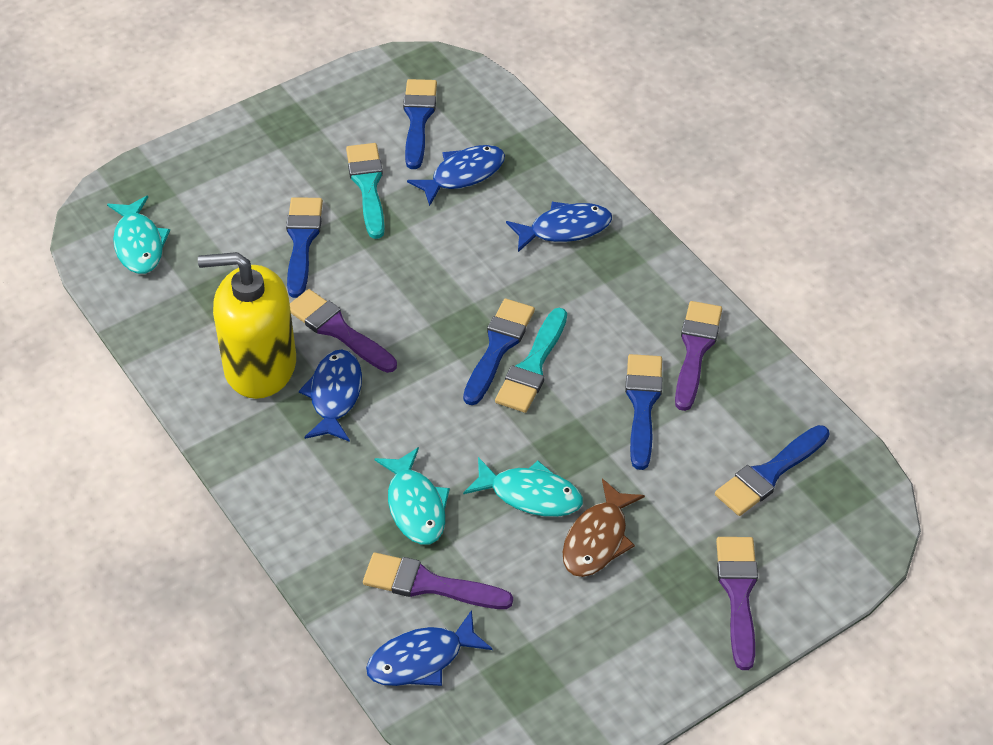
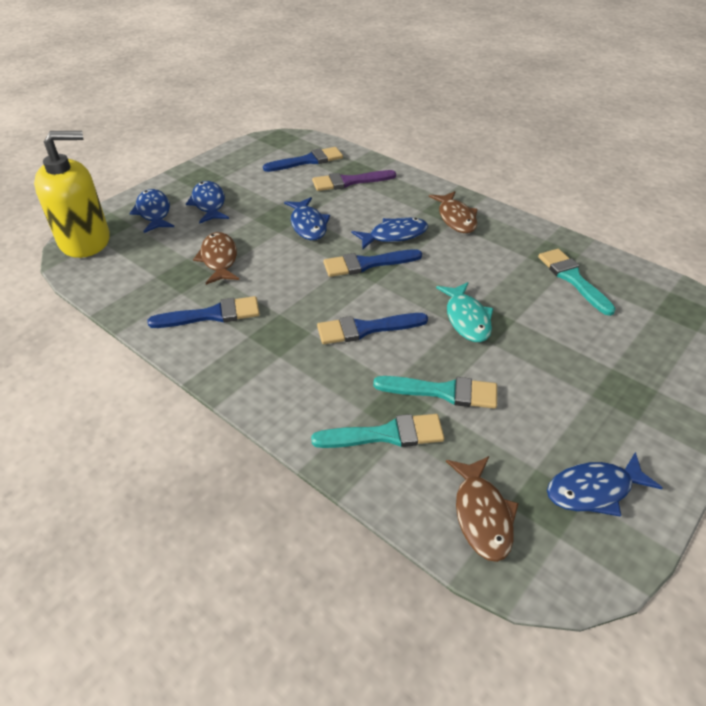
blue brush: [286,197,323,298] [403,79,437,169] [463,299,535,405] [625,354,662,470] [715,425,829,516] = 5 -> [147,296,260,328] [263,147,343,172] [317,313,428,344] [323,249,422,277] = 4
blue fish: [299,349,362,442] [366,610,493,686] [407,145,505,206] [506,202,612,252] = 4 -> [129,189,174,233] [186,181,229,224] [284,197,330,240] [351,217,428,249] [547,452,663,517] = 5
brown fish: [563,479,645,577] = 1 -> [193,232,239,285] [429,191,477,233] [446,456,519,562] = 3
purple brush: [290,289,397,373] [363,552,513,609] [675,301,722,411] [716,537,758,670] = 4 -> [312,170,396,191] = 1
turquoise brush: [346,143,385,239] [495,308,567,413] = 2 -> [311,414,444,448] [373,376,497,409] [538,249,616,316] = 3
turquoise fish: [107,196,170,274] [375,447,450,545] [463,457,583,517] = 3 -> [436,282,493,342] = 1

